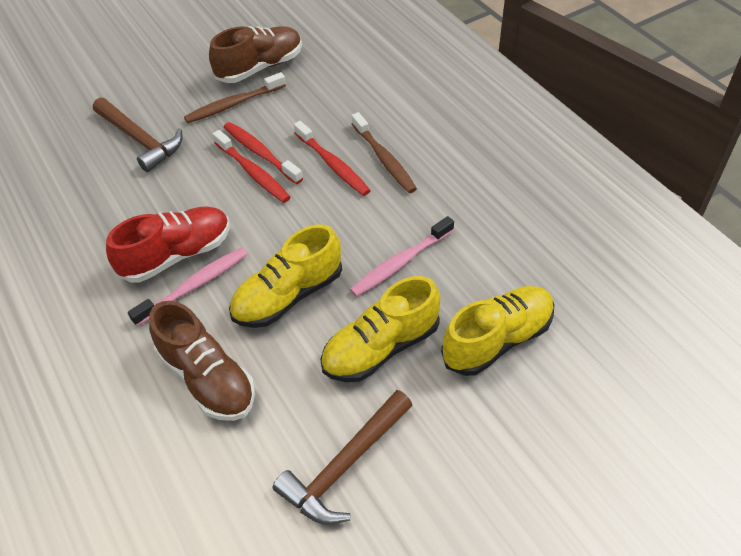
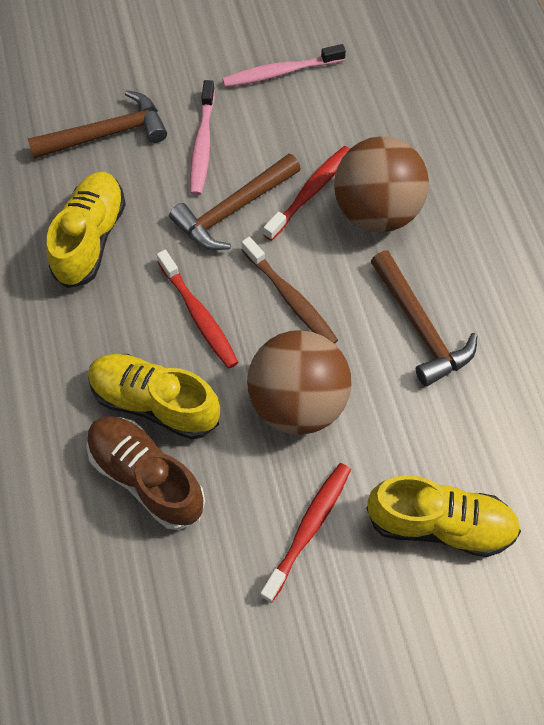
brown ball: none = 0 -> [247,330,352,435] [334,137,429,232] = 2
brown hammer: [93,98,183,172] [273,390,413,525] = 2 -> [28,90,167,159] [169,154,301,250] [370,251,477,387] = 3
brown shoe: [149,301,255,421] [209,26,302,83] = 2 -> [86,416,205,530] = 1
brown toothbrush: [184,72,286,123] [352,112,417,193] = 2 -> [241,237,338,344] = 1
red shoe: [106,206,230,282] = 1 -> none = 0

